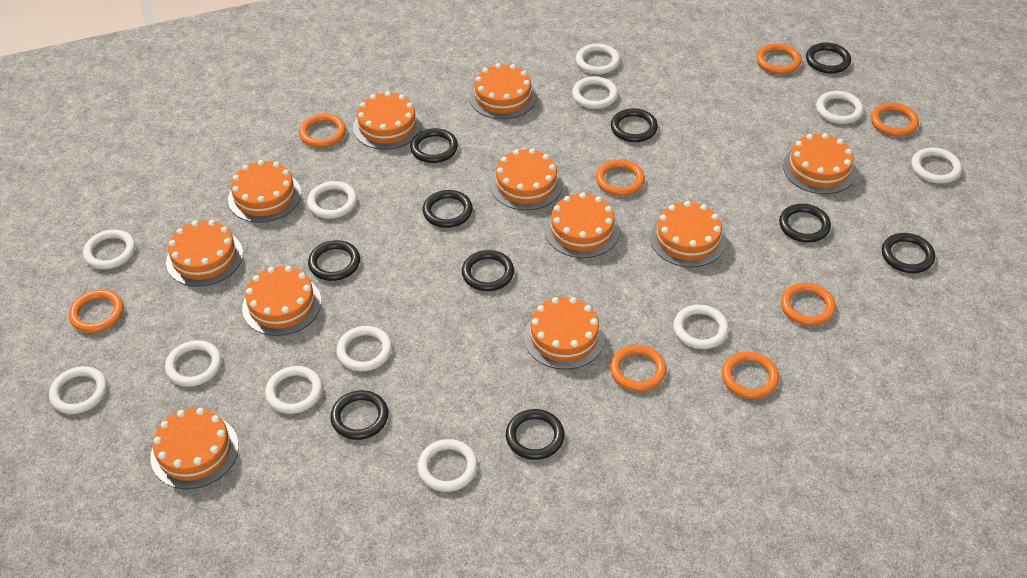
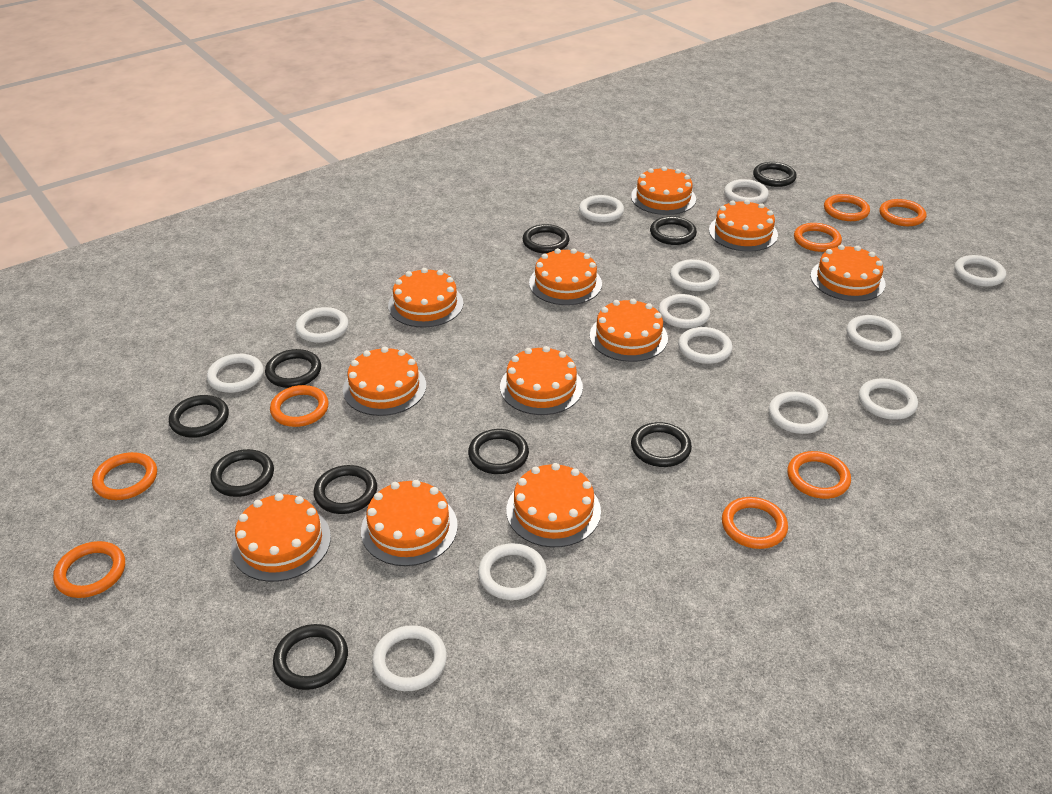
white ring: [49,366,107,414] [83,229,135,269] [165,340,222,387] [265,366,322,414] [307,181,357,219] [336,326,392,371] [417,439,477,492] [572,77,618,109] [576,44,620,74] [673,305,729,349] [816,91,863,124] [911,148,962,184] = 12 -> [207,354,264,393] [295,307,348,343] [372,625,447,691] [478,543,547,600] [579,195,624,222] [658,294,710,328] [670,259,720,291] [678,327,733,364] [724,179,769,204] [768,392,828,434] [846,315,901,351] [859,378,918,420] [954,255,1006,287] = 13

